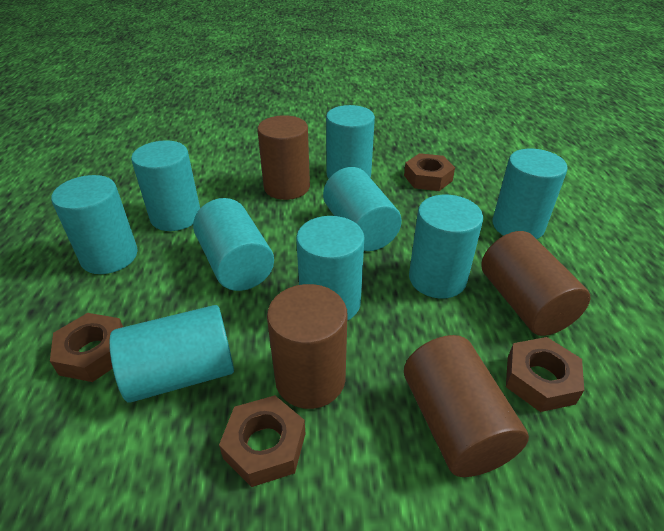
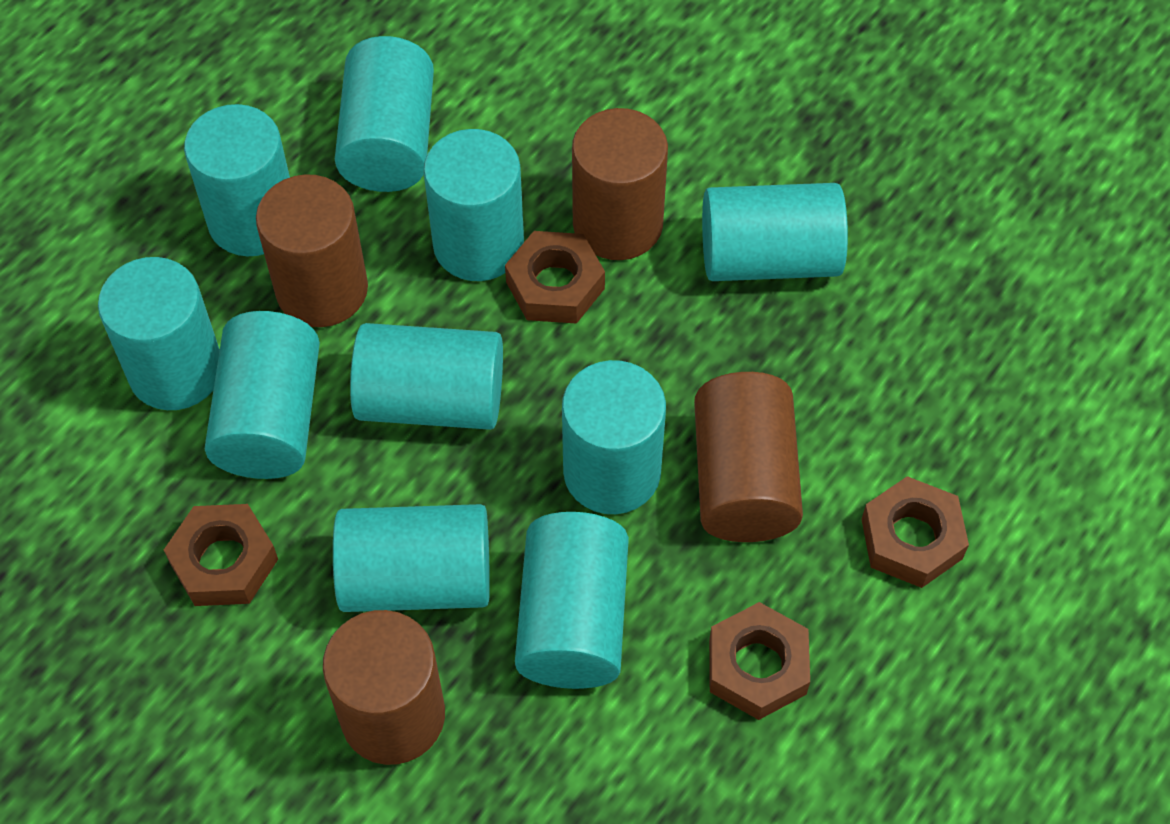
turquoise cylinder: [51,175,138,274] [109,305,234,403] [131,140,200,231] [193,198,274,291] [296,216,364,321] [323,167,402,251] [326,105,375,179] [409,195,483,298] [492,149,568,239] = 9 -> [98,257,220,410] [184,104,290,256] [205,311,320,479] [333,504,490,612] [335,36,434,192] [350,323,503,430] [423,129,524,281] [515,512,629,689] [562,360,666,514] [702,183,848,281] = 10

